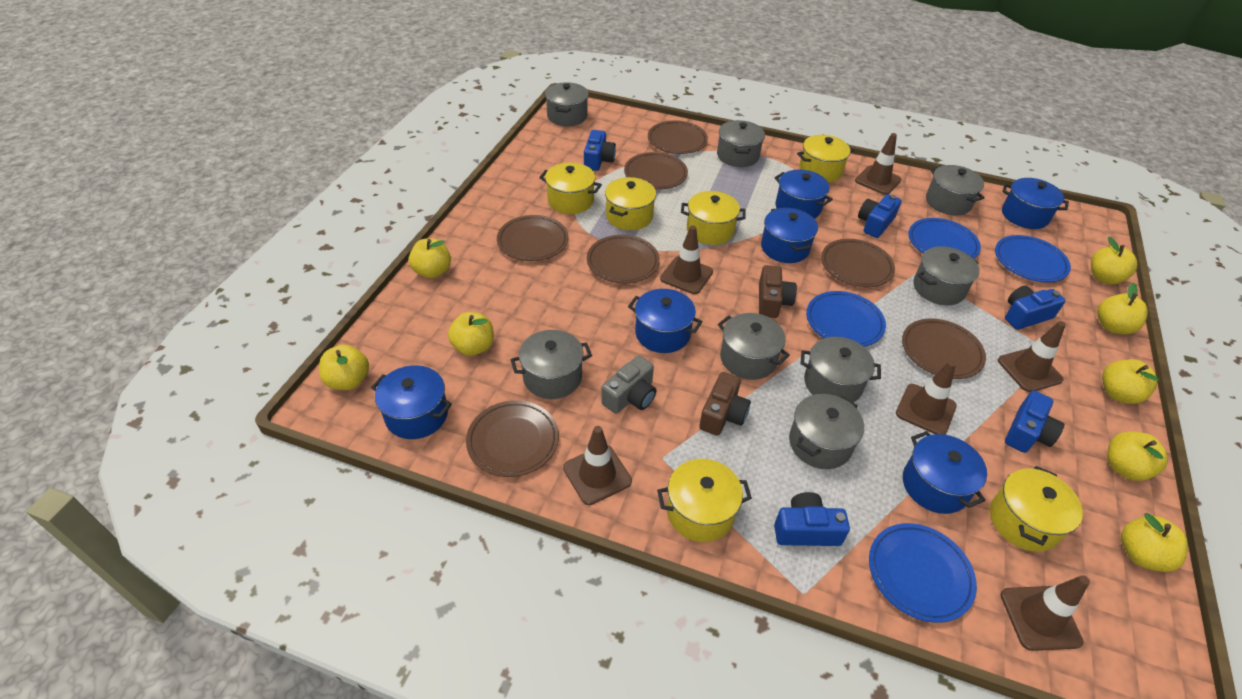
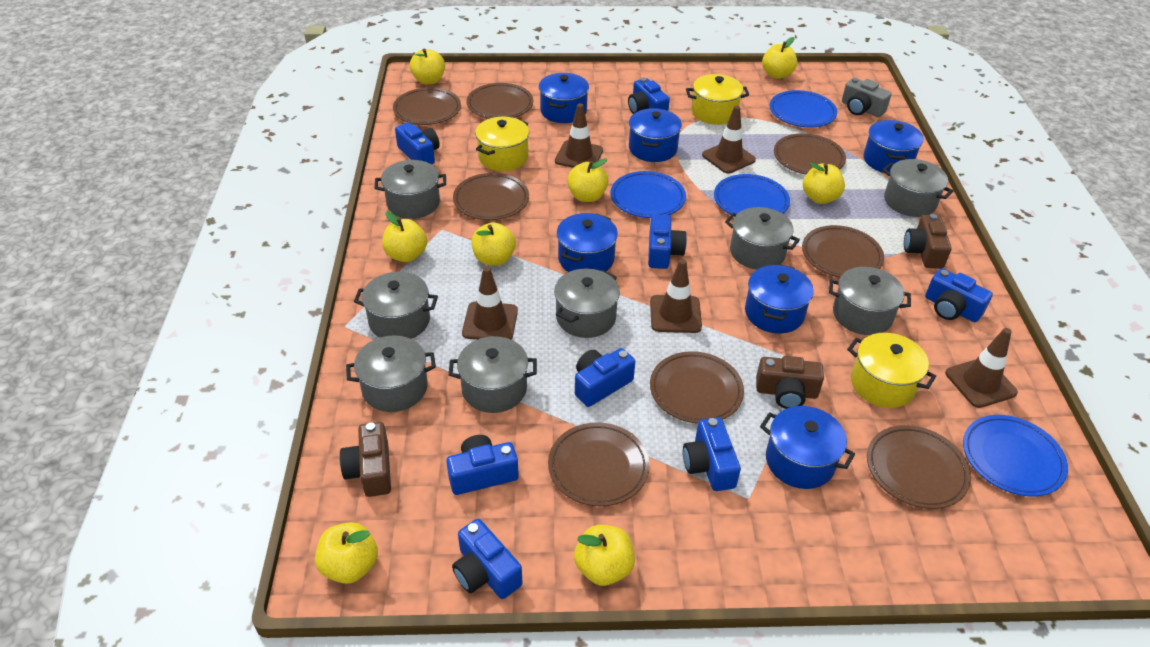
blue camera: [584,130,616,171] [774,492,850,546] [858,194,902,238] [1005,286,1066,330] [1005,391,1065,453] = 5 -> [395,122,440,164] [446,435,519,495] [452,519,522,599] [575,348,635,407] [628,78,670,114] [648,214,687,269] [683,417,741,491] [925,268,993,322] = 8
brown camera: [699,372,751,436] [759,265,797,318] = 2 -> [340,422,391,497] [756,356,824,409] [904,214,952,269] = 3
brown plate: [466,400,559,477] [497,215,568,261] [587,235,660,283] [624,152,688,190] [648,120,708,154] [821,239,895,287] [902,319,986,379] = 7 -> [393,87,461,125] [453,173,529,220] [466,83,533,119] [548,422,649,506] [650,351,744,423] [774,133,846,174] [802,225,884,278] [867,425,971,509] = 8
brown traffic cone: [563,426,632,505] [660,225,713,294] [855,133,902,195] [896,361,957,435] [998,321,1066,392] [1000,575,1090,651] = 6 -> [462,266,518,340] [555,103,603,168] [650,259,702,333] [702,105,756,174] [945,328,1018,408] = 5
yellow pot: [539,162,602,214] [605,177,656,230] [657,459,752,542] [681,191,746,245] [797,135,854,183] [990,466,1083,552] = 6 -> [475,117,529,171] [686,74,749,125] [847,333,936,408] = 3

